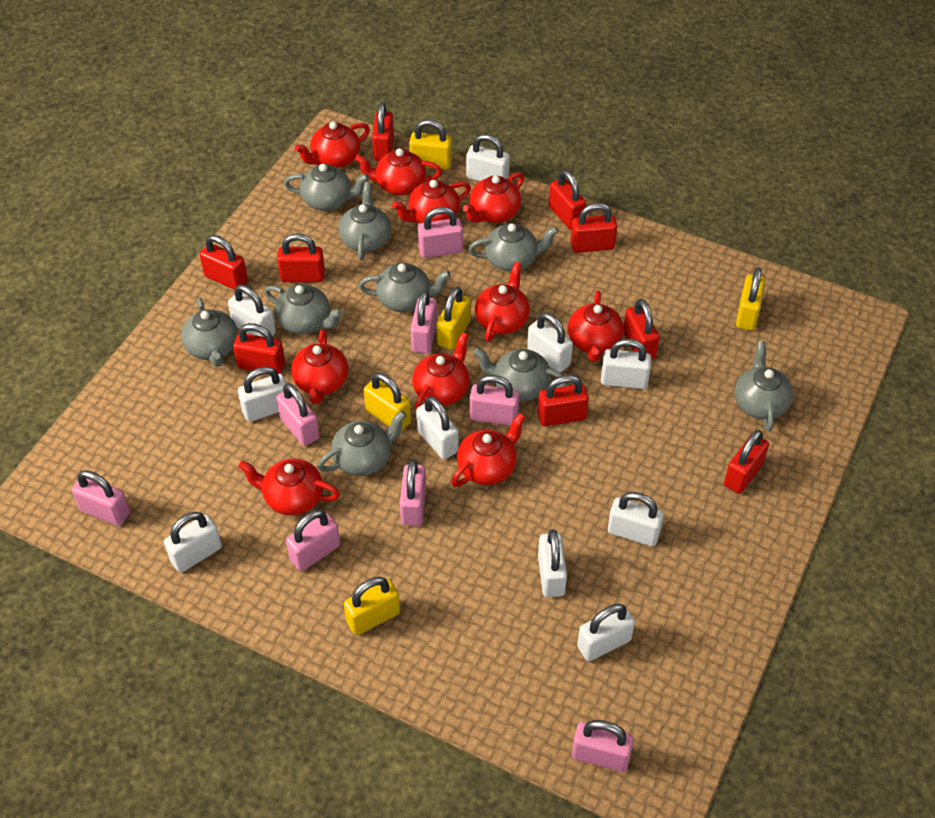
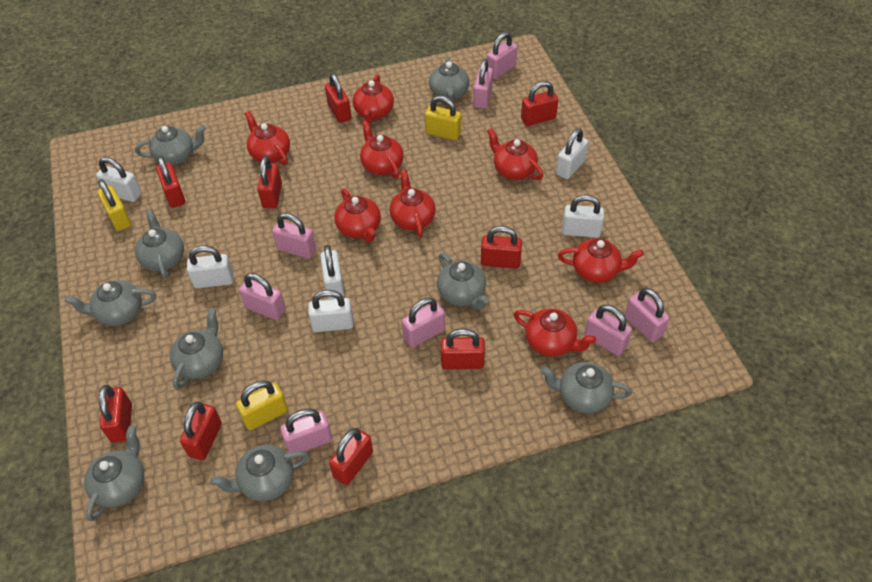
red teapot: [238,459,340,515] [291,329,348,404] [295,121,370,168] [355,148,442,195] [392,180,471,223] [412,332,470,410] [451,413,525,487] [463,172,524,223] [475,262,530,342] [568,290,624,362] = 10 -> [244,111,290,165] [334,188,381,242] [353,74,394,123] [360,120,404,179] [389,169,436,238] [487,128,544,180] [513,308,596,357] [558,238,644,283] = 8
white padlock: [164,512,222,573] [228,285,276,337] [238,366,287,422] [416,396,459,460] [466,134,510,181] [527,312,573,372] [538,529,567,597] [577,604,635,661] [601,339,651,389] [608,492,664,546] = 10 -> [96,157,141,202] [187,245,233,288] [308,290,354,332] [320,245,344,299] [556,128,588,179] [562,195,604,238] = 6
yellow padlock: [344,577,400,635] [364,373,411,431] [409,119,452,170] [436,287,471,350] [736,267,766,331] = 5 -> [97,179,131,231] [236,380,288,430] [425,96,461,140] = 3

